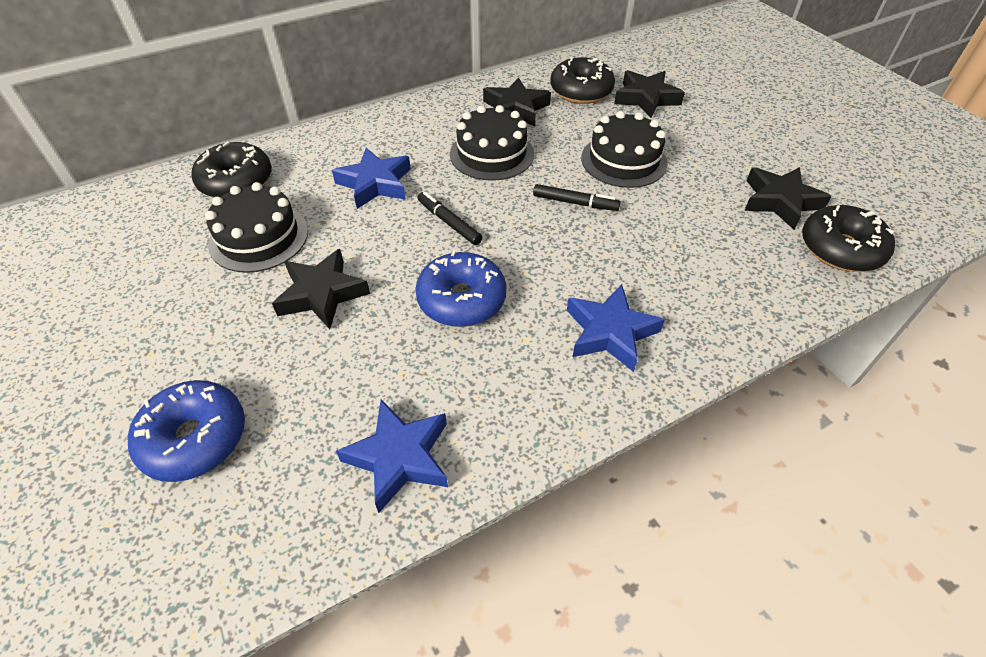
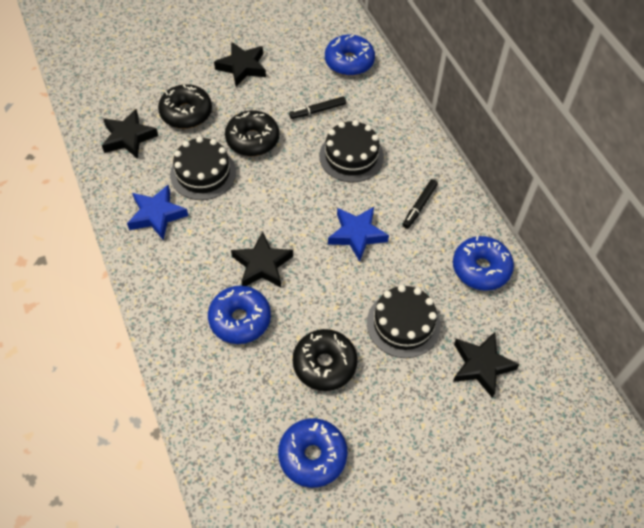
blue donut: [127,380,245,482] [415,250,507,327] = 2 -> [208,286,271,344] [278,418,348,488] [325,35,375,76] [453,236,514,291] = 4
blue star: [332,148,411,209] [336,400,448,513] [567,284,665,372] = 3 -> [127,185,188,240] [328,207,389,262] = 2

